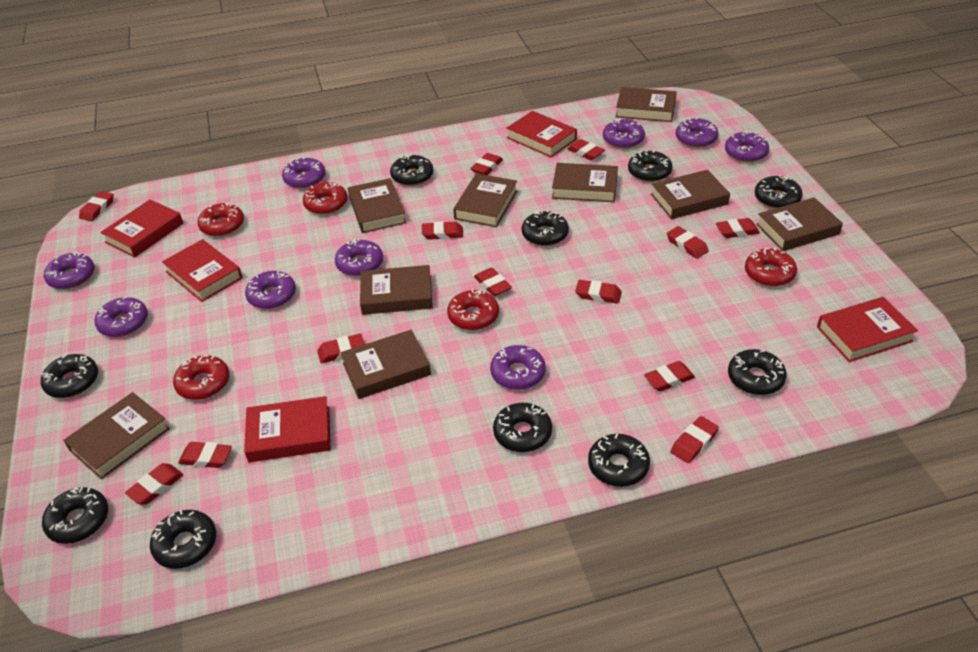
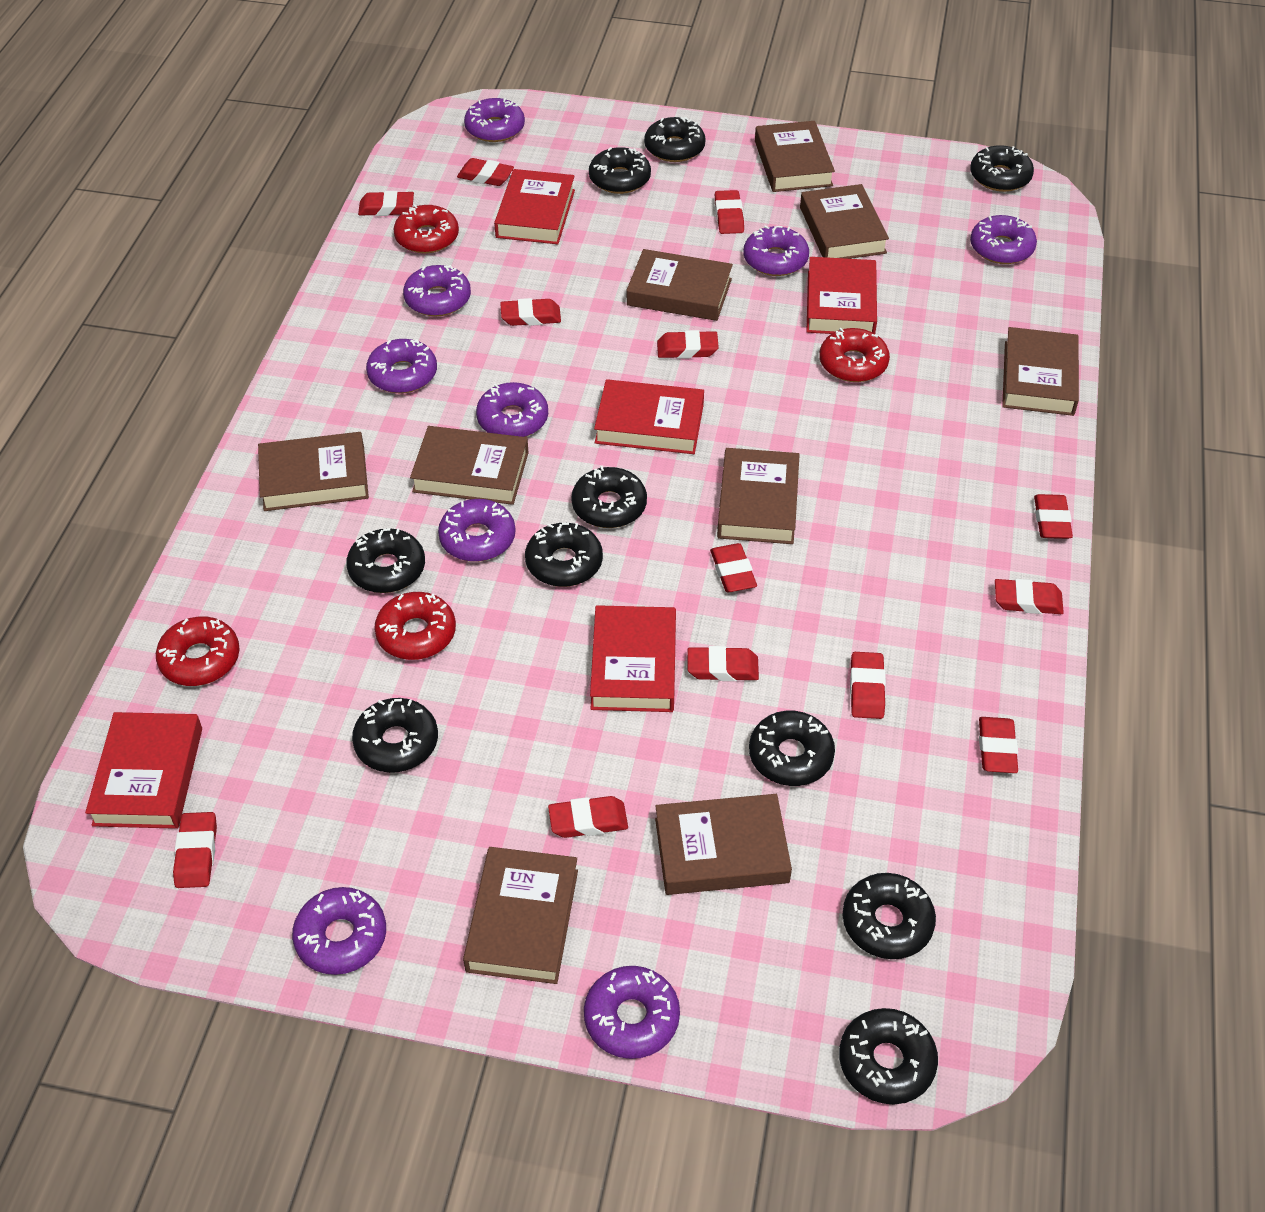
red donut: [173,355,230,400] [197,202,244,237] [303,181,348,214] [447,289,499,330] [745,248,797,287] = 5 -> [156,616,240,686] [374,592,456,660] [394,204,459,254] [819,328,890,382] = 4

